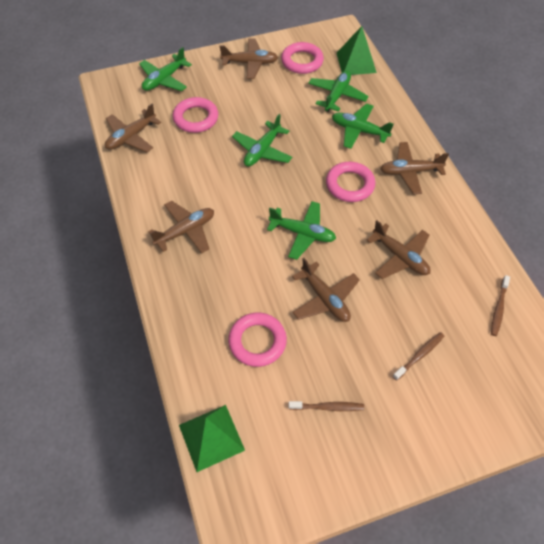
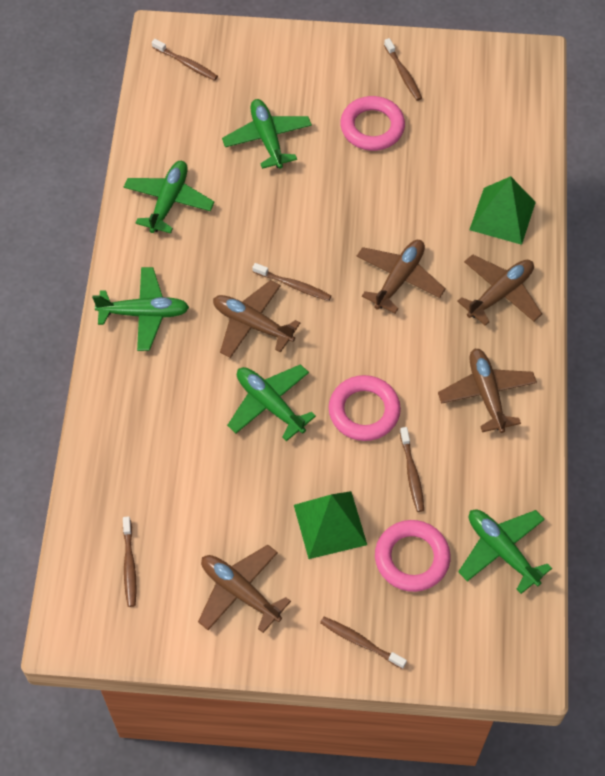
brown plane: [105,104,161,152] [148,201,214,254] [220,39,278,79] [292,258,360,322] [366,220,431,279] [380,142,449,194] = 6 -> [198,545,291,633] [213,280,300,358] [357,240,446,313] [438,349,537,433] [457,254,542,326] = 5
brown toothbrush: [288,401,364,411] [393,332,444,381] [491,275,510,336] = 3 -> [123,516,136,607] [152,39,218,81] [252,263,332,301] [320,617,407,669] [384,38,422,101] [400,427,424,512] = 6
pink ring: [173,97,218,133] [228,312,287,367] [281,42,324,74] [326,162,375,202] = 4 -> [329,375,401,441] [340,96,405,151] [375,520,450,592] = 3

